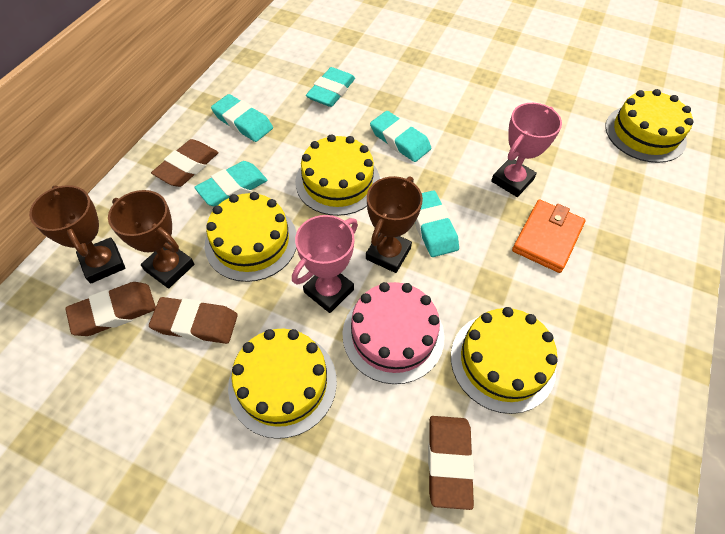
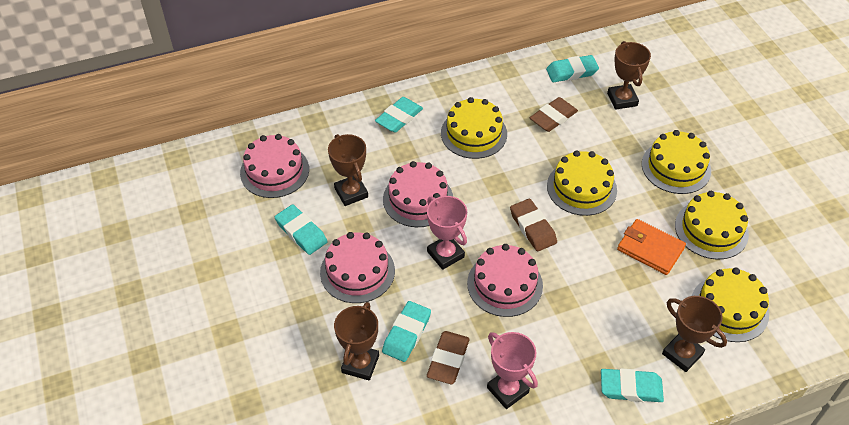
brown eraser: [65,282,156,336] [149,297,238,344] [151,139,219,187] [428,416,474,510] = 4 -> [427,331,470,384] [510,199,557,251] [530,97,578,132] = 3
brown trophy: [29,185,125,284] [108,190,194,289] [366,176,423,273] = 3 -> [328,134,368,206] [334,302,379,381] [607,41,651,110] [662,296,727,372] = 4
pink cake: [342,282,445,384] = 1 -> [240,134,309,198] [320,232,395,303] [383,161,453,227] [467,244,543,317] = 4

